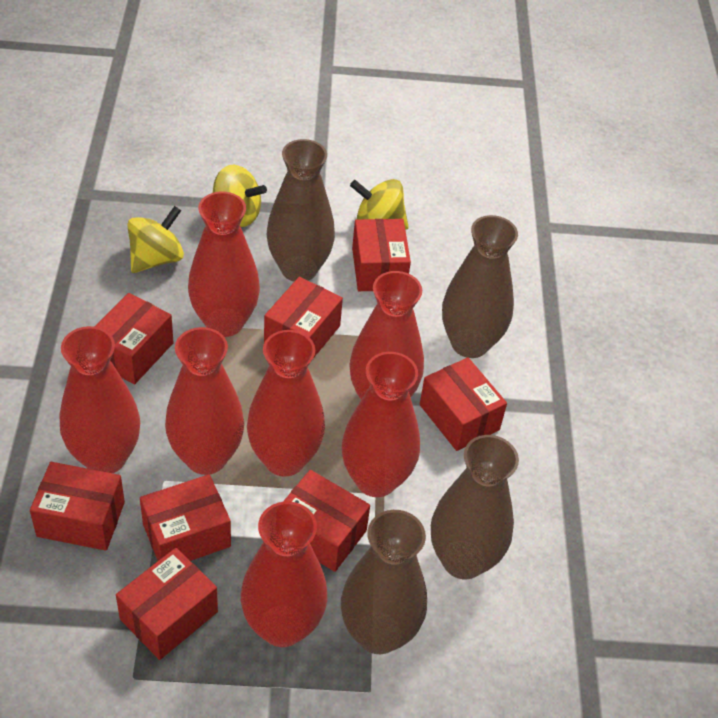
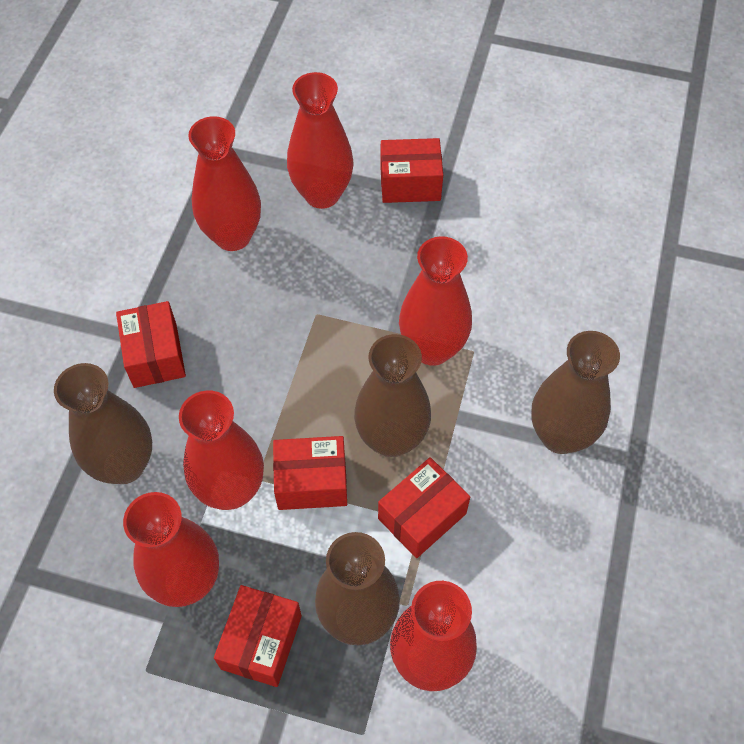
red box: [30,462,125,551] [95,293,174,384] [116,548,218,660] [140,474,231,561] [264,277,343,357] [283,470,370,572] [352,219,411,291] [420,357,507,451] = 8 -> [116,301,186,388] [214,585,302,687] [273,436,347,510] [378,457,470,558] [380,138,443,203] = 5
red vase: [60,326,140,473] [165,327,244,475] [188,192,260,337] [241,501,327,647] [247,330,325,477] [342,352,420,497] [349,271,424,399] = 7 -> [123,492,219,607] [179,390,264,510] [188,116,261,251] [287,72,354,209] [390,581,477,691] [399,236,472,366] = 6
yellow spinning top: [127,206,184,273] [213,165,267,227] [350,179,409,230] = 3 -> none = 0

